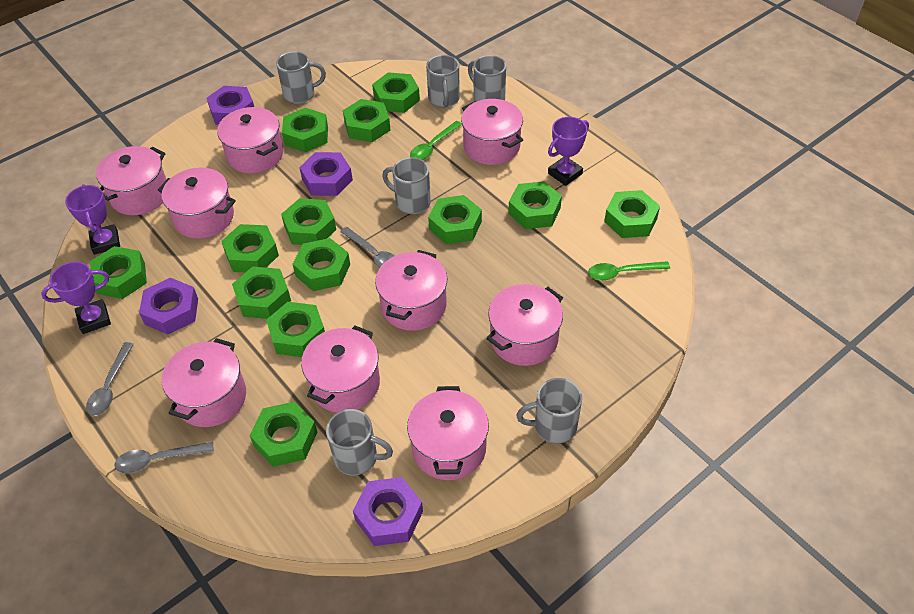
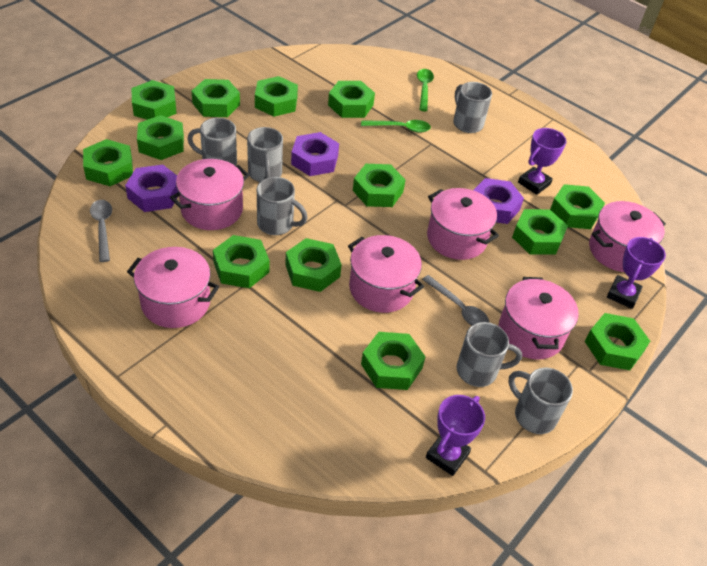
grey spoon: [86,342,134,416] [114,442,214,473] [340,227,395,268] = 3 -> [90,200,112,262] [422,275,490,326] = 2
pink pot: [96,146,167,215] [158,167,236,239] [161,338,246,427] [217,107,283,173] [301,326,380,413] [375,250,447,331] [407,386,489,480] [461,99,523,165] [486,284,563,366] = 9 -> [127,247,219,328] [170,159,249,230] [348,235,424,313] [427,188,499,260] [498,277,579,360] [589,201,666,272] = 6
purple nut: [139,278,198,334] [207,86,254,125] [299,152,353,196] [353,477,423,546] = 4 -> [125,164,178,212] [291,132,339,176] [473,178,524,224] = 3

